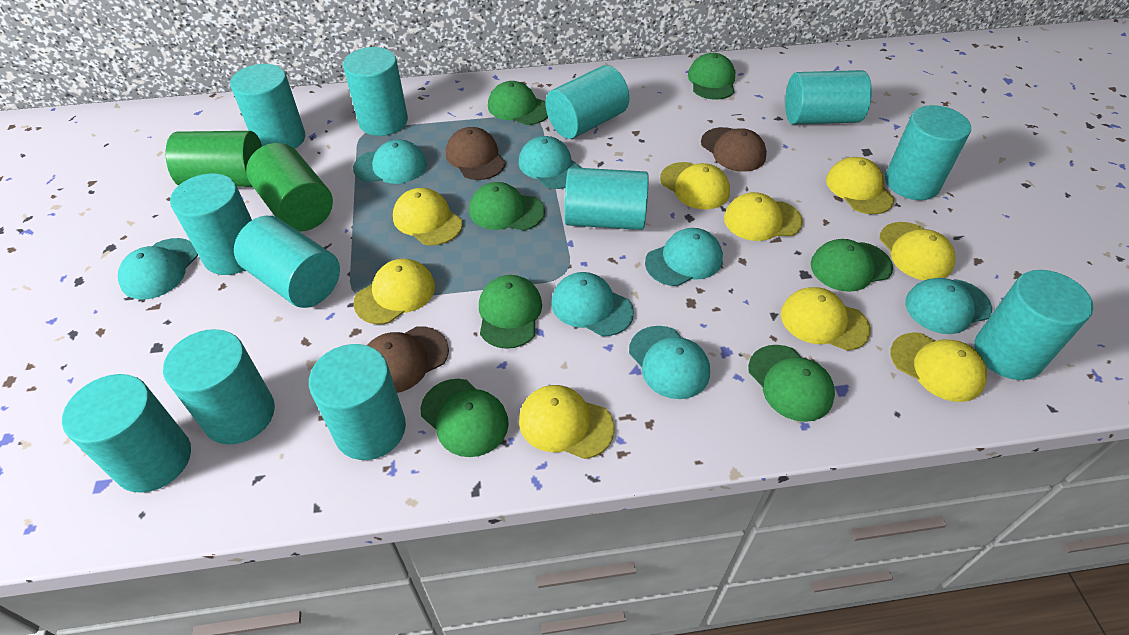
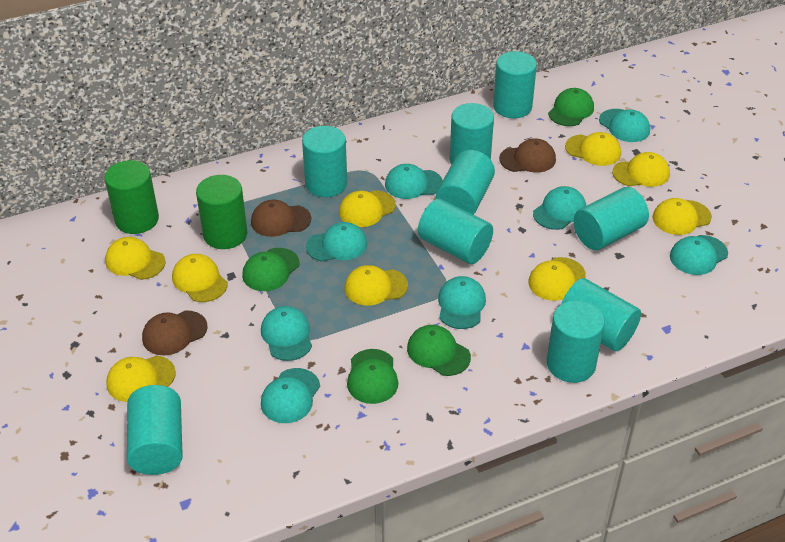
green cap: [421,379,509,457] [469,182,545,231] [479,275,542,349] [488,81,548,125] [688,53,735,100] [748,345,835,422] [811,239,893,292] = 7 -> [242,248,300,291] [347,349,398,404] [407,325,471,376] [548,88,594,126] = 4
turquoise cap: [118,238,198,300] [353,140,427,184] [518,136,582,189] [551,272,634,336] [629,326,710,399] [645,228,723,286] [905,278,992,334] = 7 -> [261,306,312,361] [261,368,320,423] [306,222,367,262] [385,164,443,199] [438,276,486,329] [533,186,586,230] [599,109,650,142] [670,235,728,275] = 8
turquoise cylinder: [62,374,191,493] [163,329,275,444] [170,173,252,275] [230,64,305,149] [234,216,340,308] [309,344,406,460] [343,47,408,136] [545,65,629,139] [564,167,649,230] [785,70,872,125] [885,105,971,200] [974,270,1093,380] = 12 -> [127,385,183,475] [302,126,347,197] [418,199,493,264] [436,150,495,215] [450,103,494,165] [493,51,537,118] [547,301,605,383] [561,278,641,351] [574,187,649,250] = 9

